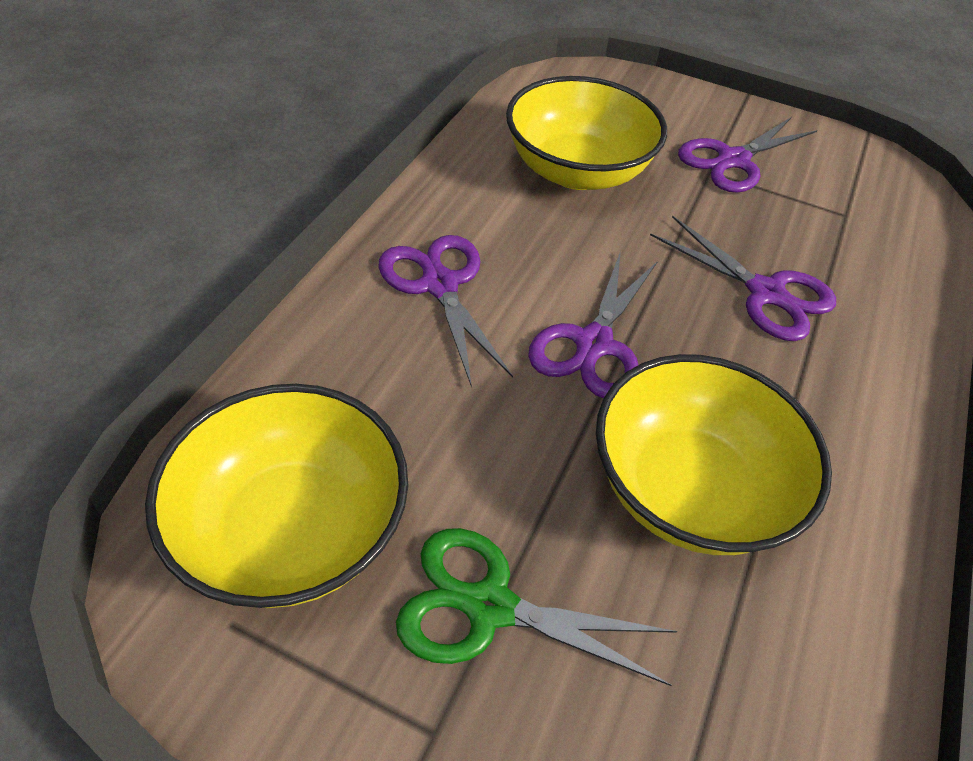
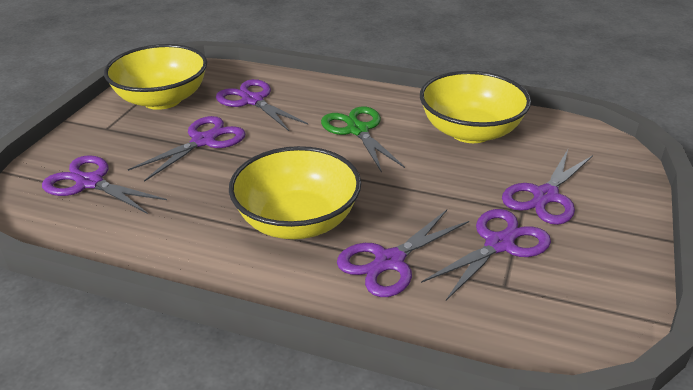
purple scissors: [378,235,513,388] [528,251,658,398] [650,216,836,341] [678,117,818,193] = 4 -> [42,155,167,214] [128,116,246,182] [216,79,308,131] [337,210,469,297] [421,209,551,300] [502,150,593,225] = 6

